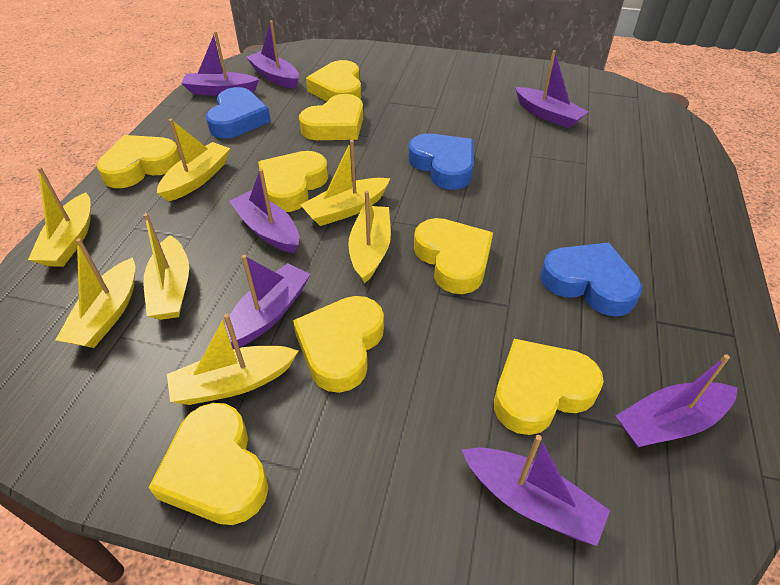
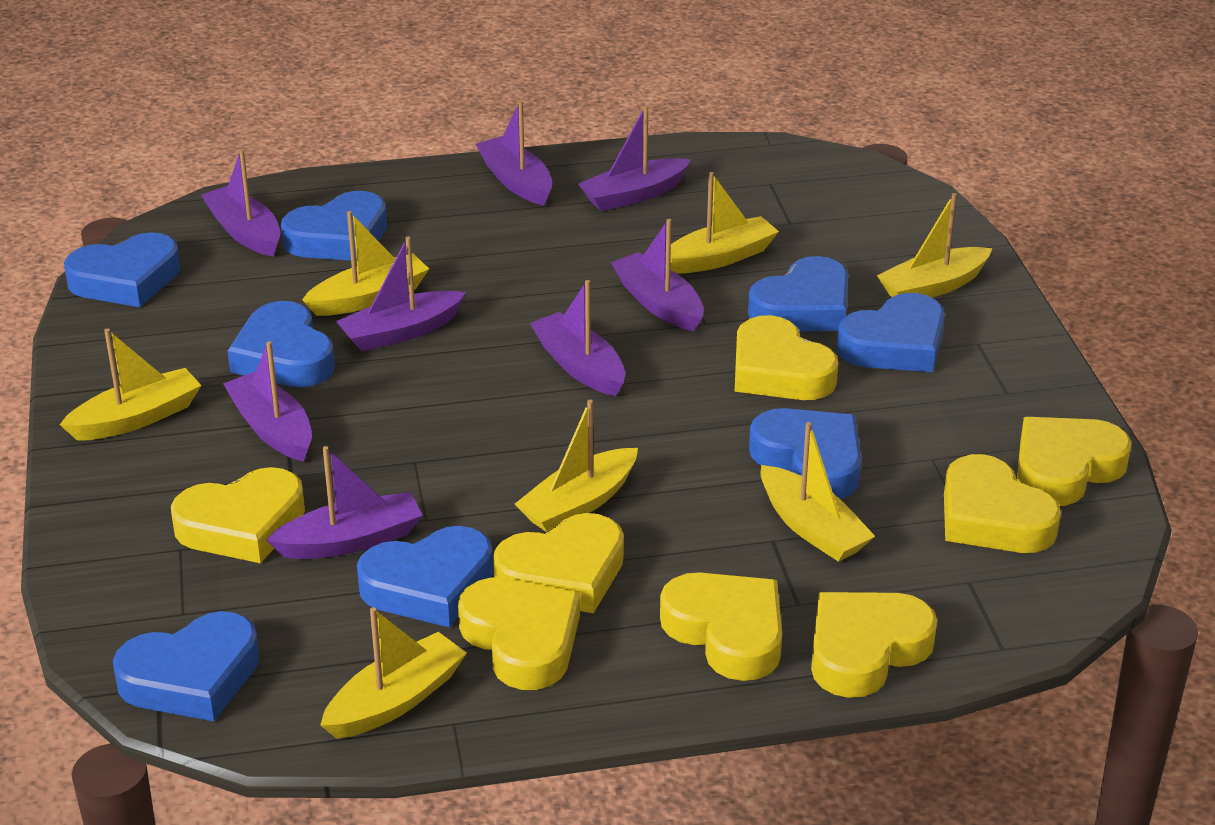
blue heart: [206,87,271,138] [409,133,473,190] [540,243,642,316] = 3 -> [64,232,181,307] [113,611,260,721] [227,301,335,387] [281,191,387,261] [357,526,493,628] [748,256,848,331] [749,408,861,499] [837,293,945,372] = 8
purple boat: [181,31,259,96] [225,255,310,349] [229,169,299,253] [246,20,299,89] [462,435,610,546] [515,50,588,128] [616,354,738,448] = 7 -> [201,149,281,257] [223,341,312,462] [266,446,423,559] [336,236,466,351] [476,101,552,206] [530,280,625,396] [578,105,691,211] [611,219,704,331] = 8

